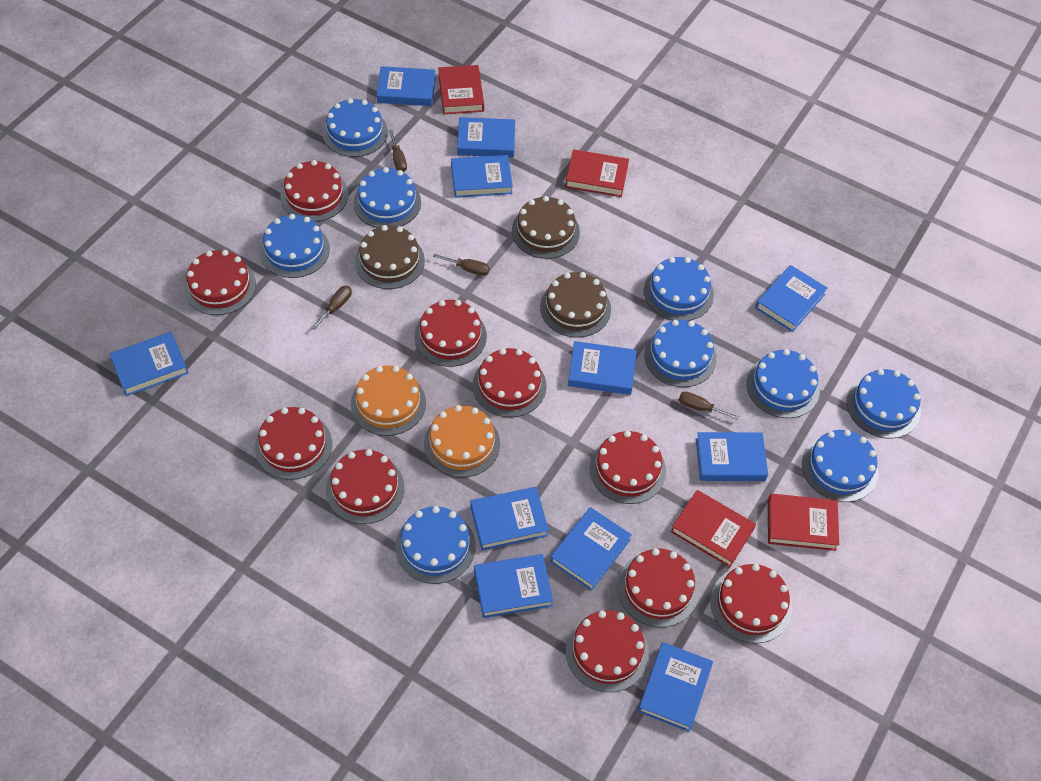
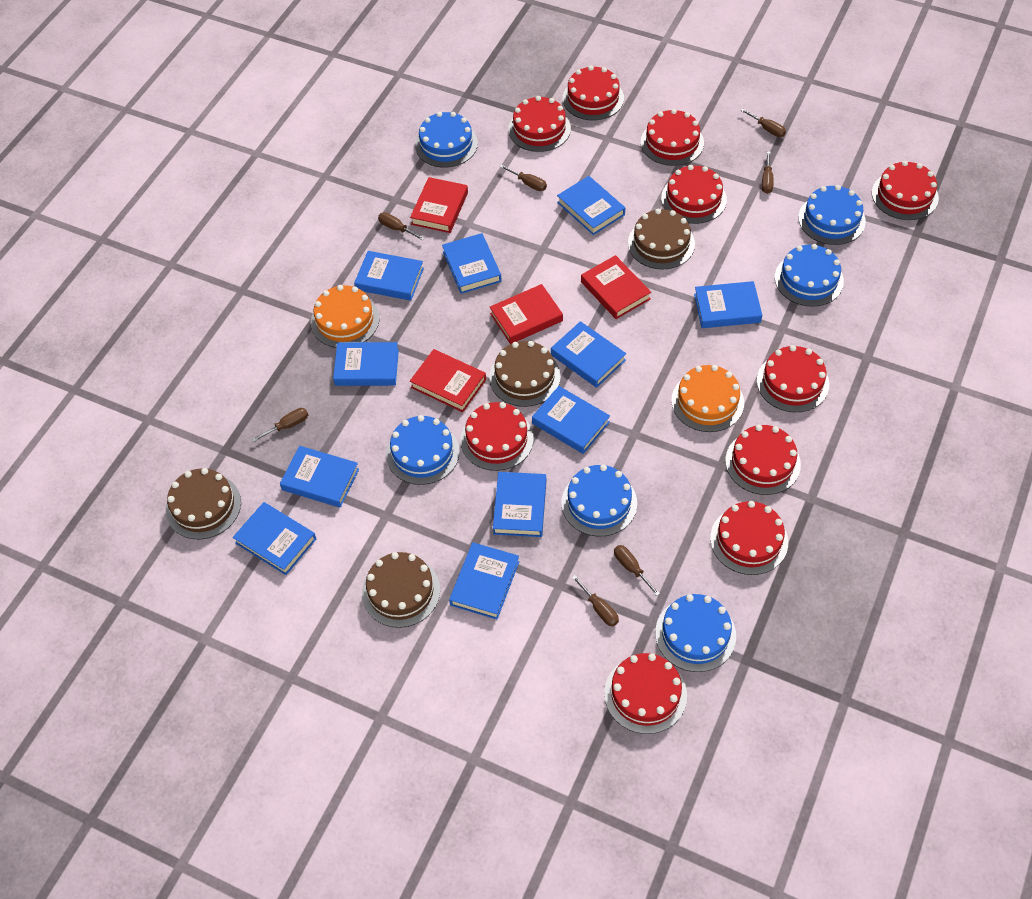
blue cake: [260,214,330,278] [322,98,388,157] [353,167,421,228] [395,506,475,584] [644,257,714,321] [644,320,717,387] [746,349,820,418] [802,430,878,502] [846,369,921,439] = 9 -> [386,415,460,485] [415,112,478,168] [561,464,637,536] [655,594,736,672] [775,244,844,307] [798,185,866,245] = 6
brown cake: [355,225,425,289] [512,196,580,259] [540,272,611,338] = 3 -> [166,468,241,539] [362,552,440,628] [489,341,561,407] [628,209,695,270] = 4
brown screwdriver: [311,286,352,330] [389,130,407,172] [433,254,490,276] [679,391,740,420] = 4 -> [252,408,308,442] [378,212,425,241] [500,165,547,191] [572,575,619,626] [614,545,660,596] [740,108,786,137] [762,151,774,194] = 7

